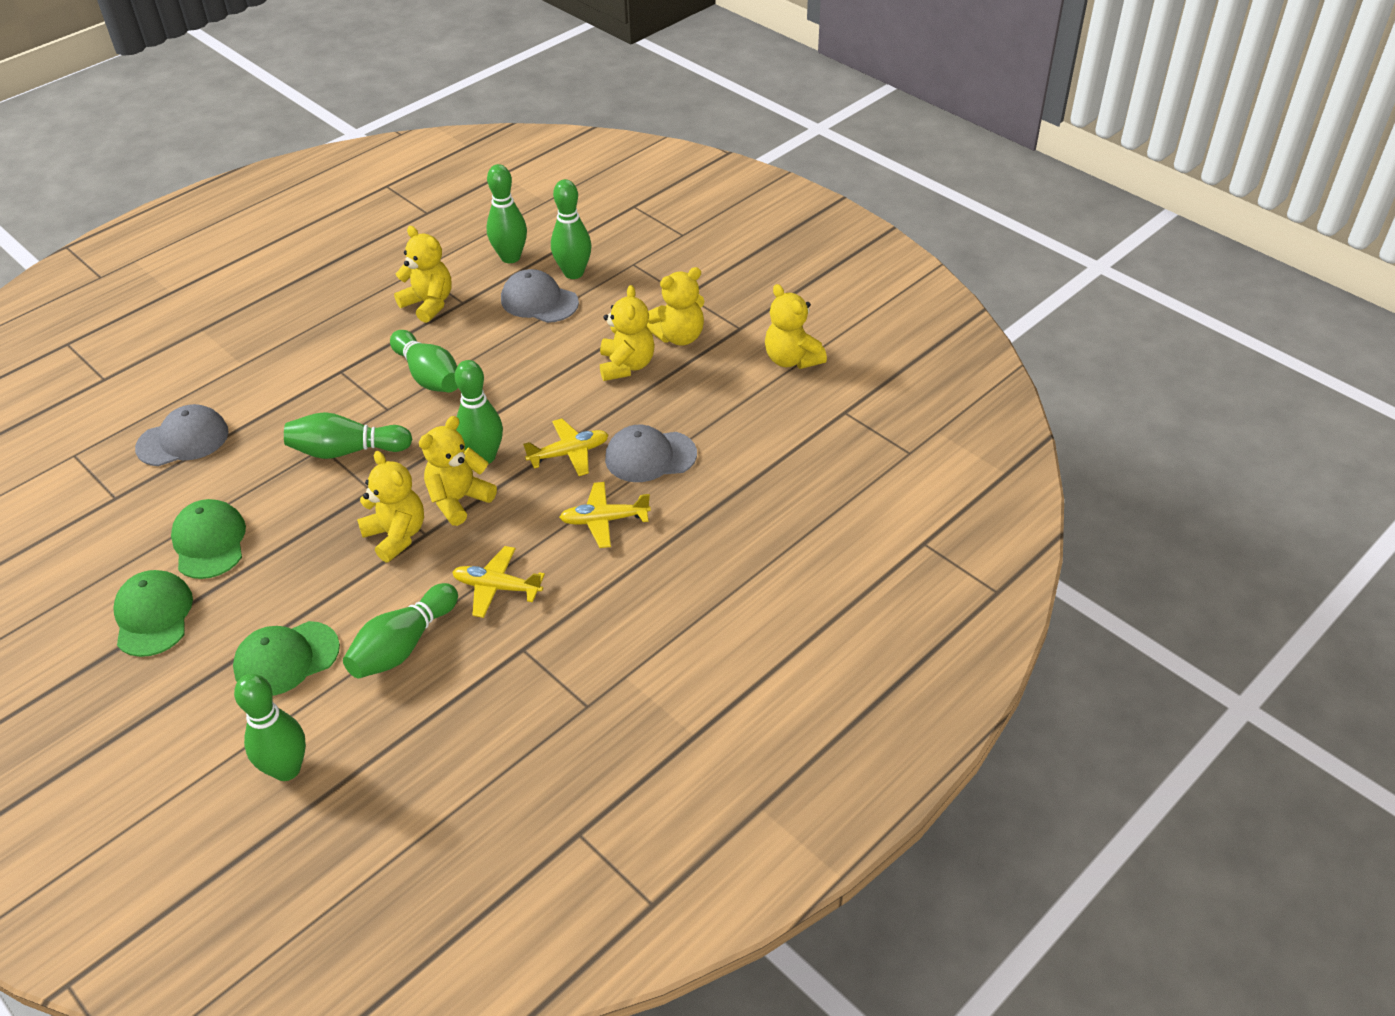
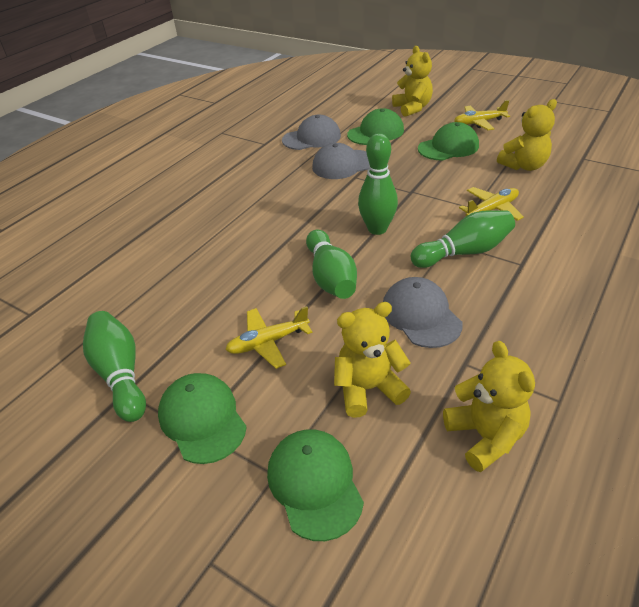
green bowling pin: [234,674,306,781] [284,412,412,459] [343,583,458,678] [390,330,458,392] [455,360,503,464] [487,164,527,263] [551,179,592,279] = 7 -> [83,311,146,422] [306,230,357,299] [358,133,398,235] [410,210,515,268] = 4
green cap: [113,570,193,657] [171,499,246,579] [233,621,340,696] = 3 -> [158,373,247,464] [267,429,364,541] [347,108,404,145] [418,122,479,161] = 4
yellow teddy bear: [357,451,424,563] [394,226,451,323] [419,416,497,526] [600,285,655,381] [646,267,704,346] [765,284,827,369] = 6 -> [334,302,411,418] [392,46,433,117] [443,341,535,472] [497,99,557,171] = 4

